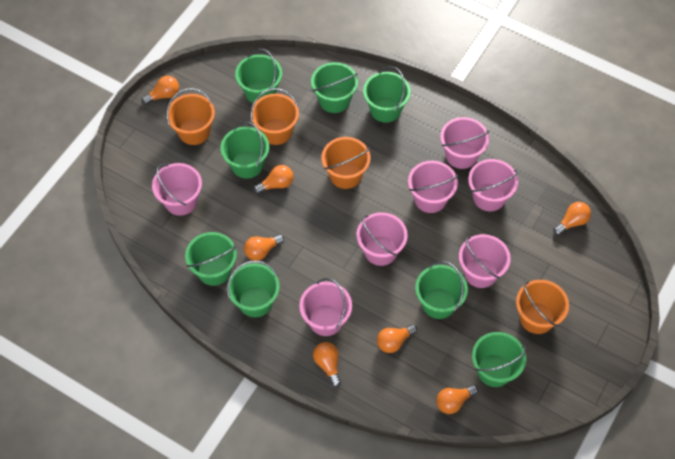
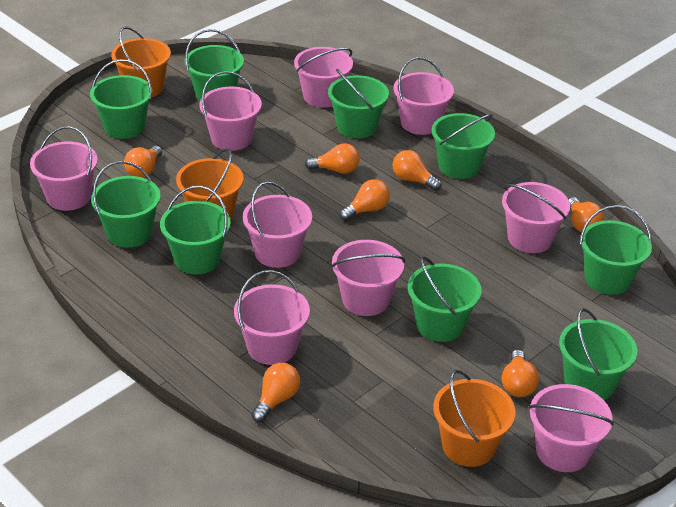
green bucket: [185,232,237,286] [220,121,269,179] [227,261,280,317] [235,49,282,103] [311,62,358,113] [363,66,411,123] [415,261,468,319] [472,332,526,387] = 8 -> [90,59,152,139] [91,161,161,248] [160,185,231,274] [185,29,244,101] [328,69,389,138] [408,256,482,342] [432,113,495,179] [559,308,637,400] [580,205,652,295] = 9
orange bucket: [166,88,215,145] [250,88,299,145] [321,137,371,189] [516,280,569,334] = 4 -> [111,26,171,98] [176,148,244,221] [433,370,515,467] = 3
pink bucket: [152,163,202,216] [299,278,352,336] [356,212,408,266] [408,161,458,213] [440,117,489,169] [459,234,511,288] [468,159,518,211] = 7 -> [30,126,98,211] [200,71,262,151] [234,270,310,365] [243,181,312,268] [294,47,353,108] [331,240,405,316] [393,57,454,135] [502,182,570,253] [528,384,614,472] = 9

